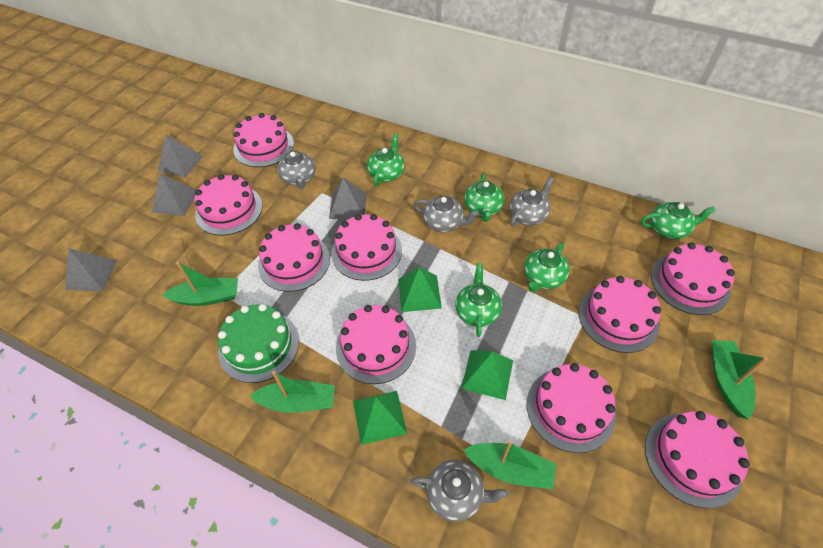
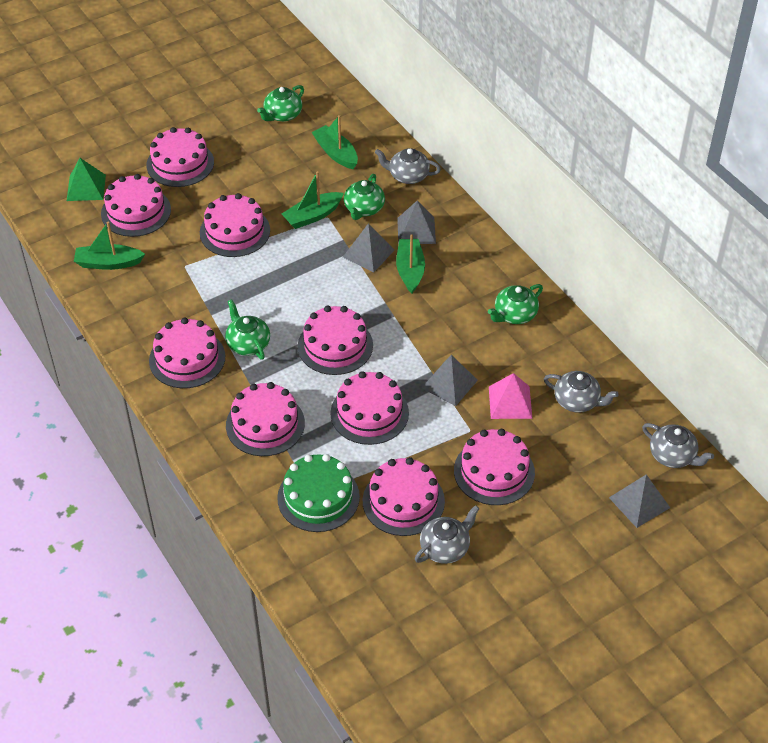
green pyramid: [353,391,407,445] [398,267,442,312] [461,350,513,400] = 3 -> [67,158,106,201] = 1
green teapot: [367,134,405,186] [455,263,502,337] [464,173,505,222] [524,243,570,292] [641,202,716,239] = 5 -> [225,299,270,360] [257,85,304,122] [344,174,385,220] [488,284,543,324] = 4
pink pyramid: none = 0 -> [489,373,532,419] = 1

